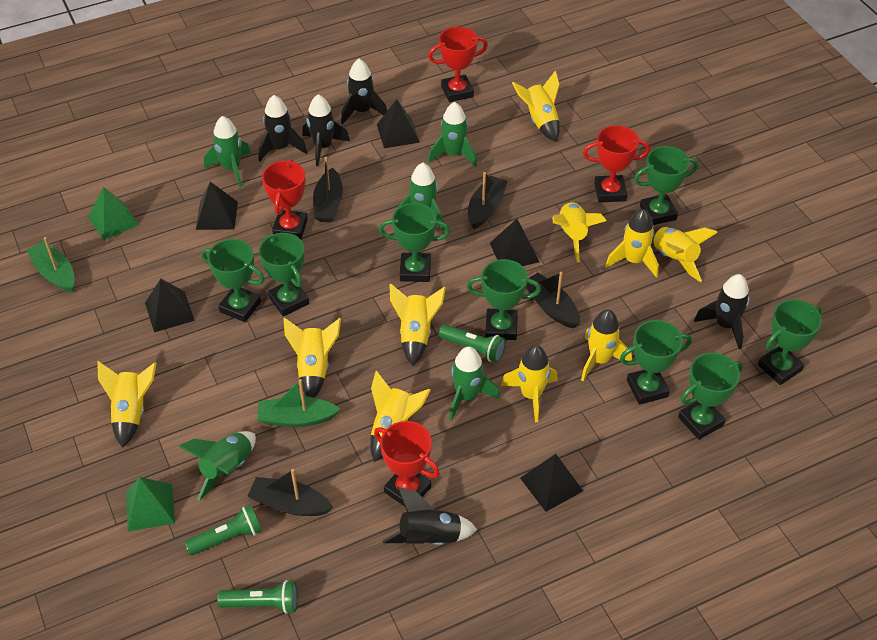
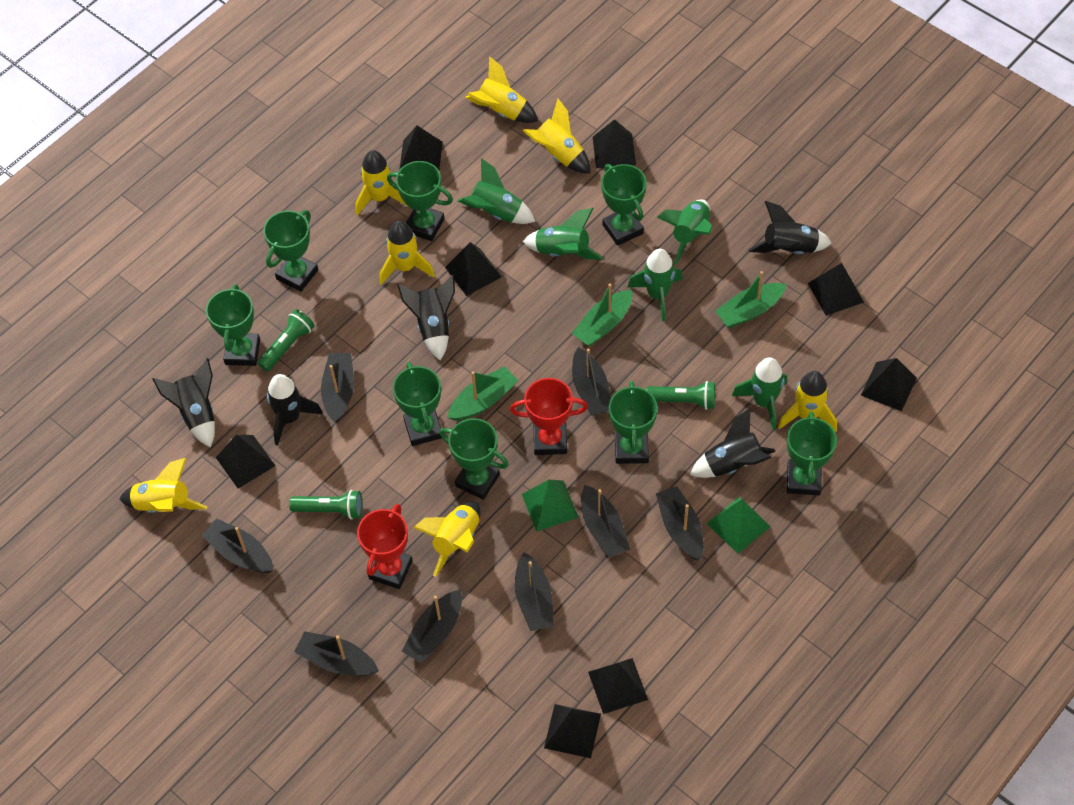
black boat: [247,469,333,516] [313,157,343,222] [468,172,508,229] [526,272,580,328] = 4 -> [202,518,274,573] [294,631,379,676] [321,353,354,423] [402,590,462,663] [515,552,554,631] [572,347,611,416] [581,485,630,558] [656,486,704,560] = 8
black pyramid: [145,279,195,332] [196,182,238,230] [377,99,420,148] [490,219,539,266] [520,454,583,512] = 5 -> [216,435,276,488] [399,126,443,170] [445,242,502,296] [544,704,601,758] [588,658,648,714] [593,119,636,168] [808,263,864,316] [861,358,917,411] = 8
green boat: [27,237,75,293] [257,379,340,427] = 2 -> [447,366,518,421] [572,283,633,346] [715,271,787,328] = 3
red trophy: [262,159,308,239] [374,421,439,506] [428,27,488,102] [583,125,650,203] = 4 -> [357,504,413,589] [510,378,588,455] = 2
yellow rocket: [97,361,157,448] [283,317,341,398] [370,371,430,462] [389,283,446,366] [501,345,558,422] [512,70,560,142] [552,202,606,262] [581,309,632,381] [605,209,659,278] [652,227,718,282] = 10 -> [119,458,207,513] [355,150,407,215] [379,221,435,285] [413,502,481,577] [465,56,538,123] [523,99,591,174] [778,371,837,432] = 7

